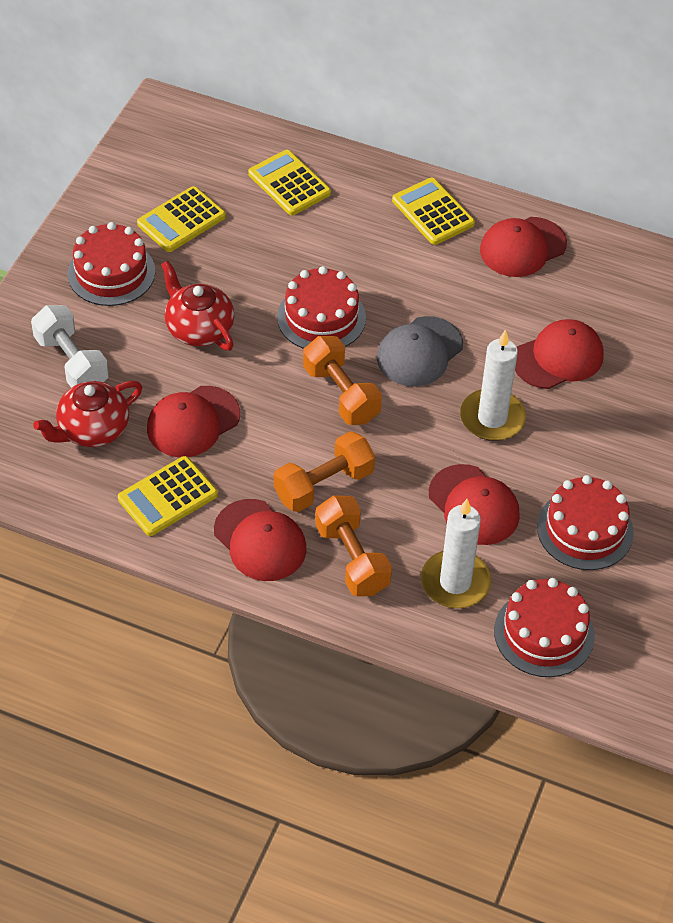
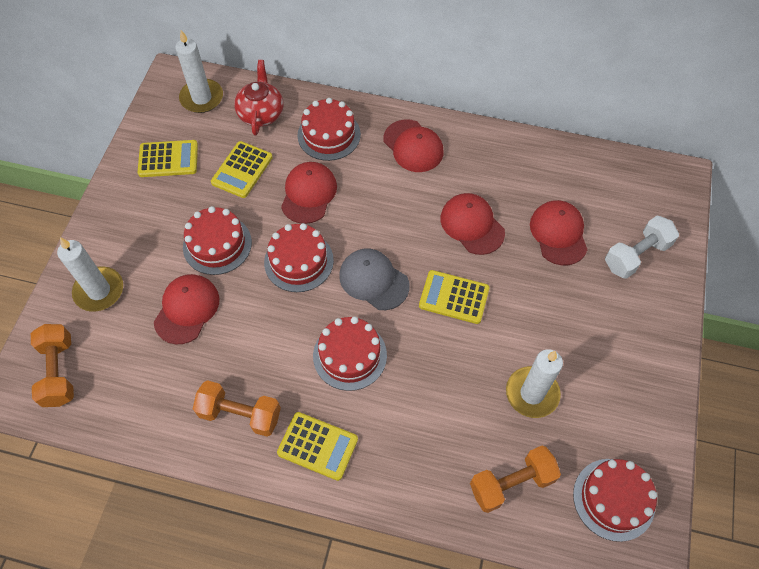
red cake: [67,222,155,306] [277,266,366,349] [494,578,595,677] [537,475,634,570] = 4 -> [183,206,252,275] [264,223,334,292] [297,98,361,161] [313,317,387,391] [573,459,657,542] = 5
red teapot: [33,381,142,447] [161,261,234,351] = 2 -> [234,60,283,136] = 1
white candle: [421,499,491,608] [460,329,526,441] = 2 -> [57,237,123,312] [175,30,223,113] [506,349,563,418] = 3

